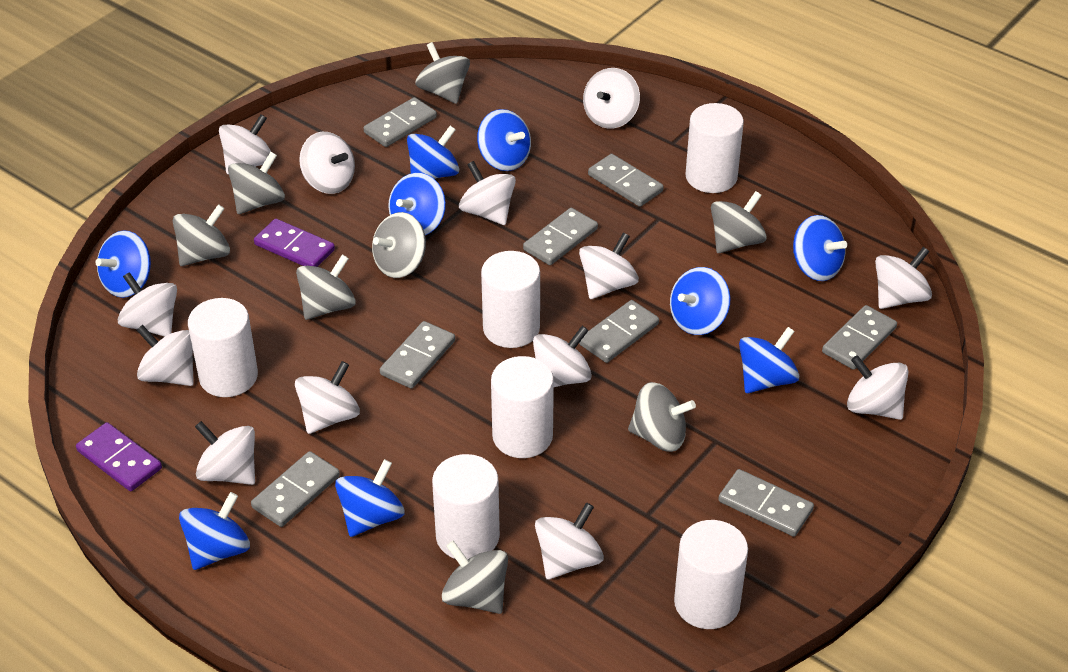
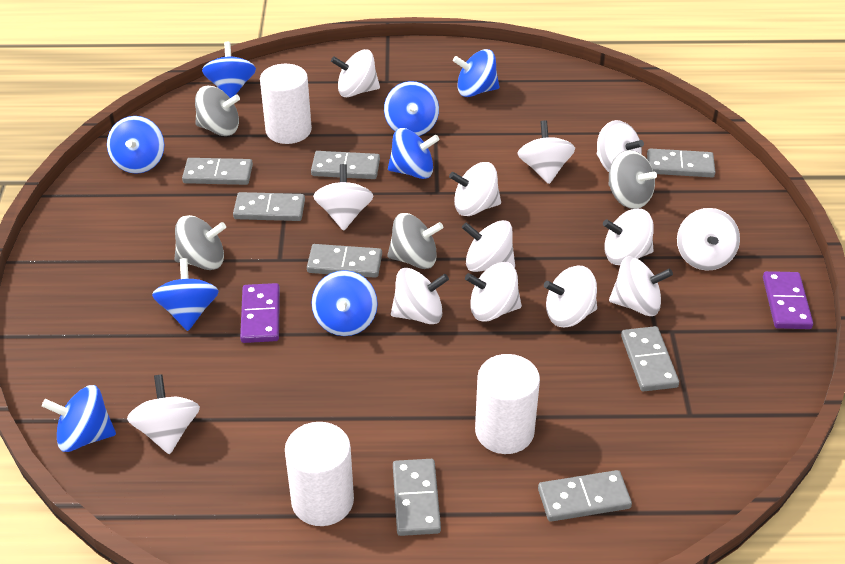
blue spinning top: [95,230,151,298] [179,492,250,570] [335,459,405,537] [388,172,446,235] [407,126,459,179] [477,109,531,171] [670,267,731,335] [739,327,799,393] [793,215,847,281] = 9 -> [42,385,116,452] [107,116,164,174] [152,258,219,331] [202,42,256,98] [311,270,378,336] [384,81,439,136] [388,128,439,179] [453,49,499,97] = 8
grey spinning top: [173,204,230,266] [228,152,285,214] [296,254,356,320] [372,212,426,278] [415,42,470,104] [442,541,508,614] [628,382,696,452] [711,191,767,253] = 8 -> [174,215,226,270] [195,86,240,136] [387,213,443,269] [608,150,657,209] = 4
white cylinder: [188,298,258,397] [432,454,500,560] [481,251,540,348] [491,356,554,458] [674,520,748,629] [685,103,744,193] = 6 -> [260,64,312,144] [285,422,354,526] [475,354,540,454] = 3

